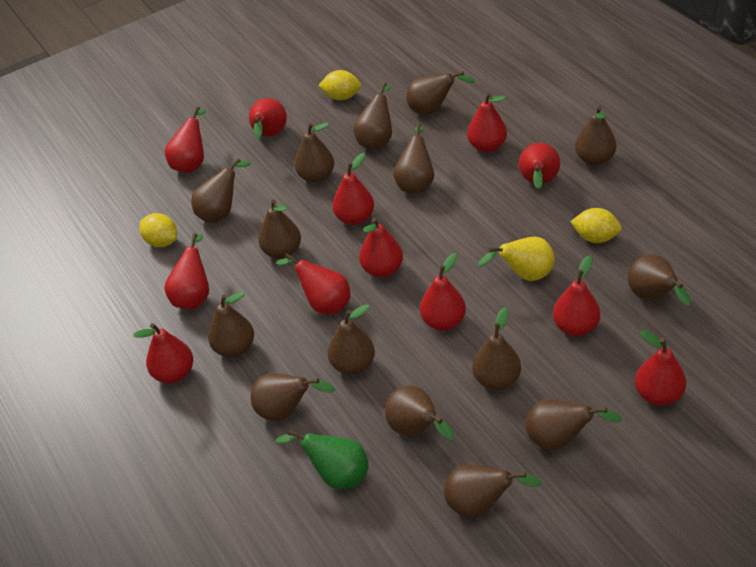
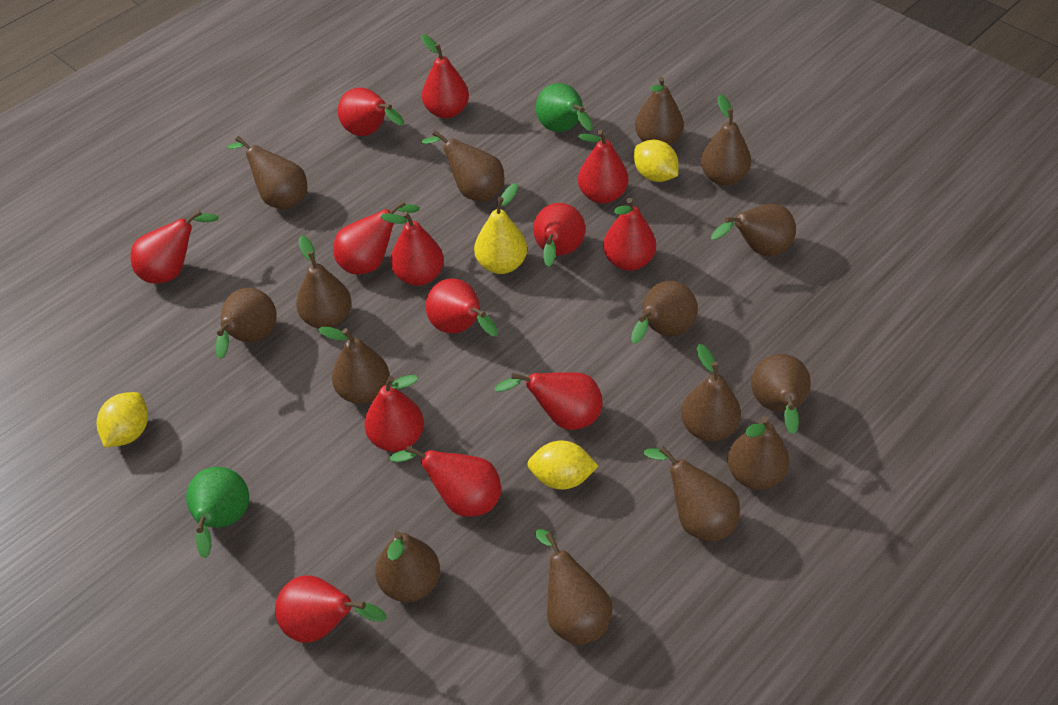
green pear: [275,430,369,489] = 1 -> [186,467,249,558] [536,83,593,132] = 2
red pear: [133,323,193,384] [164,233,209,309] [165,106,206,173] [249,98,287,139] [276,254,351,315] [333,153,374,225] [359,218,403,278] [420,253,466,331] [467,92,507,152] [519,143,560,189] [553,256,600,336] [635,330,686,406] = 12 -> [130,210,219,284] [275,575,387,643] [333,201,420,274] [338,88,404,136] [364,375,424,452] [380,211,444,286] [390,446,501,517] [421,35,469,118] [426,278,498,336] [494,372,603,430] [533,203,585,267] [578,130,628,204] [603,198,656,271] = 13

